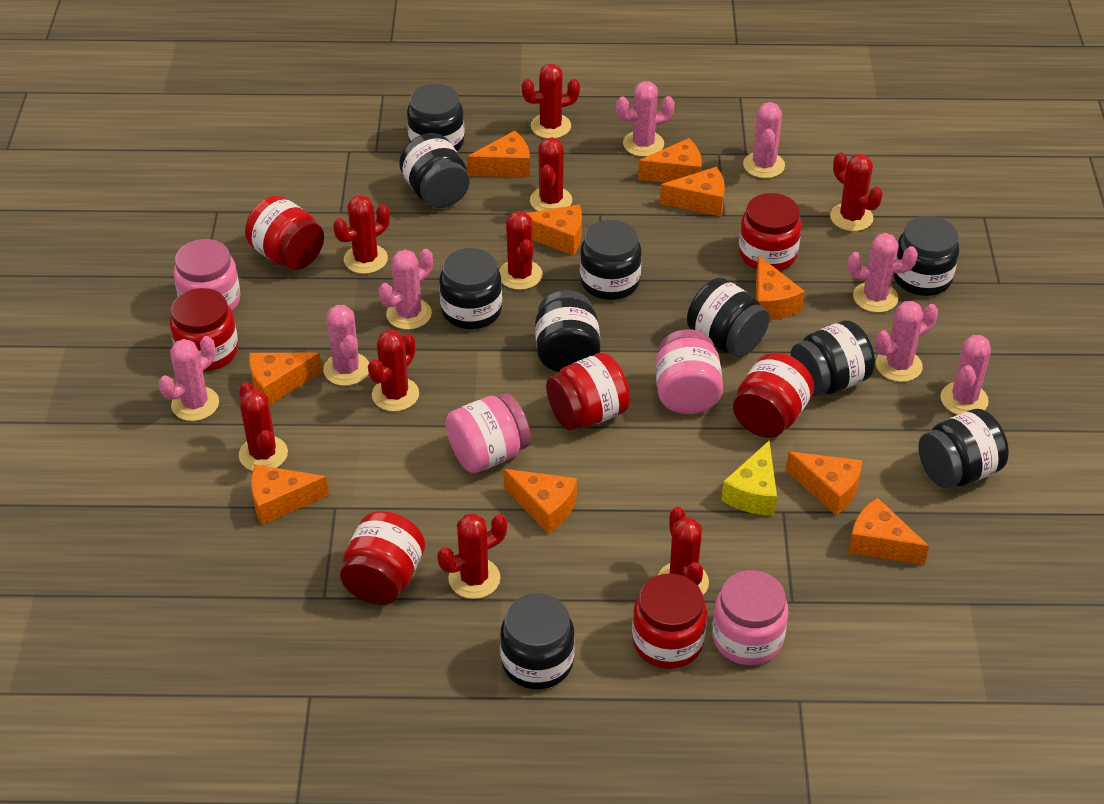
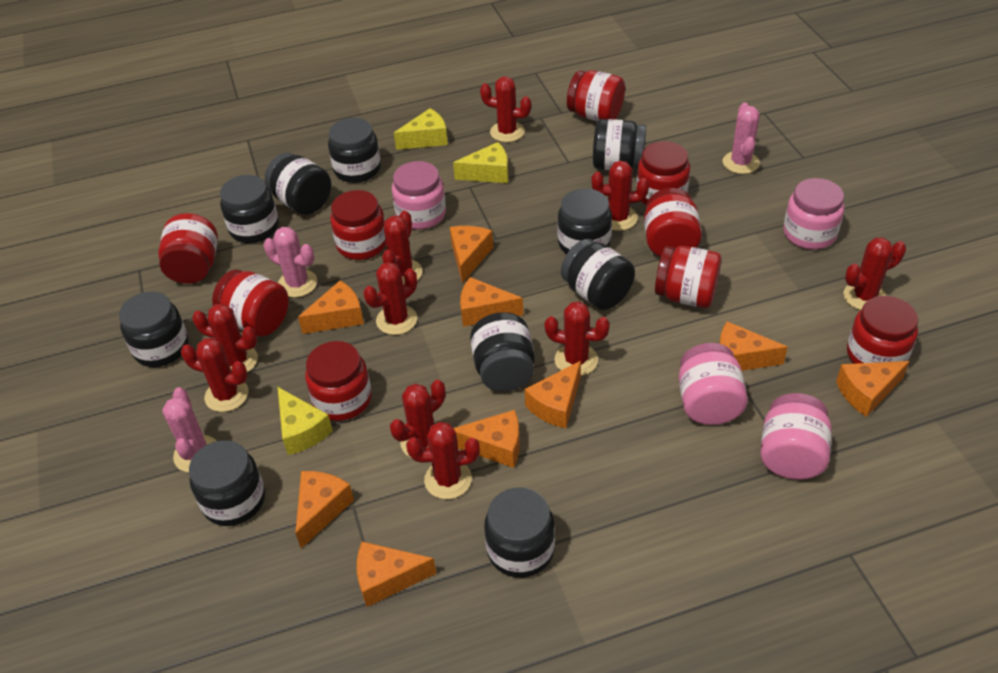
orange cheese: [249,353,322,405] [251,464,329,525] [467,131,530,178] [504,469,577,534] [526,204,582,256] [638,138,702,183] [660,167,725,217] [756,255,805,320] [786,452,863,515] [848,497,929,565] = 10 -> [295,471,354,548] [298,280,364,334] [357,542,437,607] [450,226,493,283] [453,410,520,468] [460,277,523,327] [525,361,581,428] [719,321,788,371] [836,361,910,417] = 9
pink cactus: [159,336,219,421] [323,305,369,386] [379,249,433,330] [616,81,675,157] [743,102,785,178] [848,233,918,313] [875,301,938,382] [940,335,991,415] = 8 -> [162,387,217,472] [264,227,317,298] [723,103,760,174] = 3
red cactus: [239,382,288,471] [333,195,390,274] [368,330,419,412] [437,513,507,599] [499,211,543,290] [521,64,580,138] [530,137,572,211] [658,507,709,595] [830,152,883,231] = 9 -> [181,338,249,412] [192,303,258,373] [364,262,417,335] [382,211,422,285] [390,380,446,458] [406,422,480,499] [480,76,531,142] [544,301,610,376] [591,160,649,231] [844,238,906,310] = 10
red jar: [170,288,238,371] [245,195,324,270] [340,511,425,605] [546,353,630,430] [632,573,707,669] [733,353,814,438] [739,193,802,271] = 7 -> [158,213,218,284] [212,269,289,337] [305,341,372,421] [330,190,386,260] [567,70,625,121] [636,141,690,205] [644,188,702,257] [655,246,722,308] [847,296,918,364] = 9
yellow cheese: [721,441,777,515] = 1 -> [278,387,333,455] [394,108,448,150] [453,142,508,183] = 3

